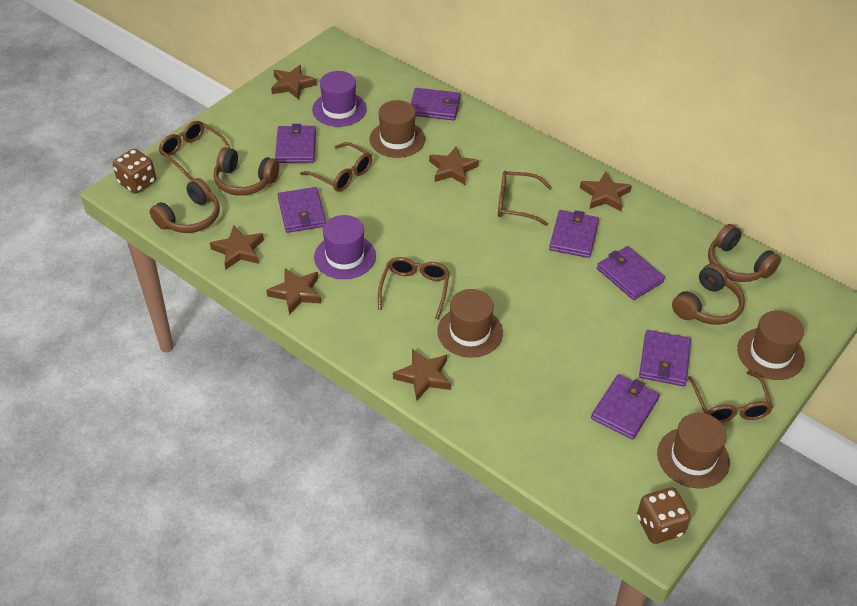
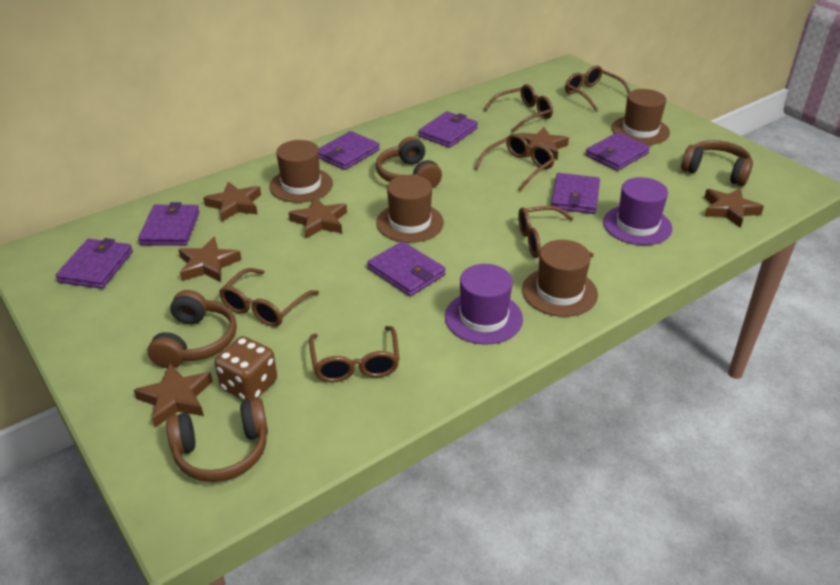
brown dice: [113,149,156,194] [637,487,691,544] = 2 -> [214,336,277,401] = 1
brown glasses: [159,121,231,181] [300,142,372,192] [378,257,450,319] [498,171,552,226] [688,371,773,423] = 5 -> [219,268,319,327] [309,326,400,382] [475,134,555,191] [484,84,553,132] [518,206,594,258] [565,65,630,112] = 6

